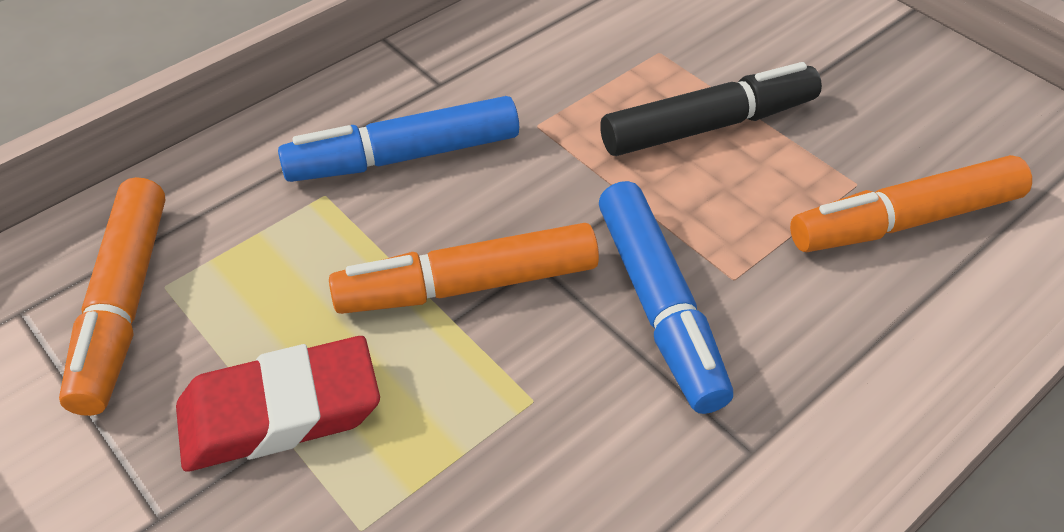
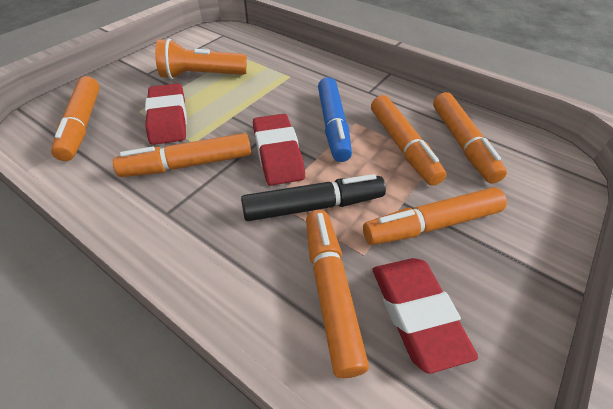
blue marker: [278,96,519,182] [599,181,733,414] = 2 -> [318,77,352,162] = 1
orange flashlight: none = 0 -> [155,38,247,79] = 1
orange marker: [59,177,165,416] [329,223,599,314] [790,155,1032,252] = 3 -> [51,76,100,161] [113,133,251,177] [306,210,369,378] [363,187,507,245] [371,95,446,186] [433,92,507,183] = 6
red eraser: [176,336,380,472] = 1 -> [145,83,187,145] [253,114,305,186] [372,258,478,374] = 3

